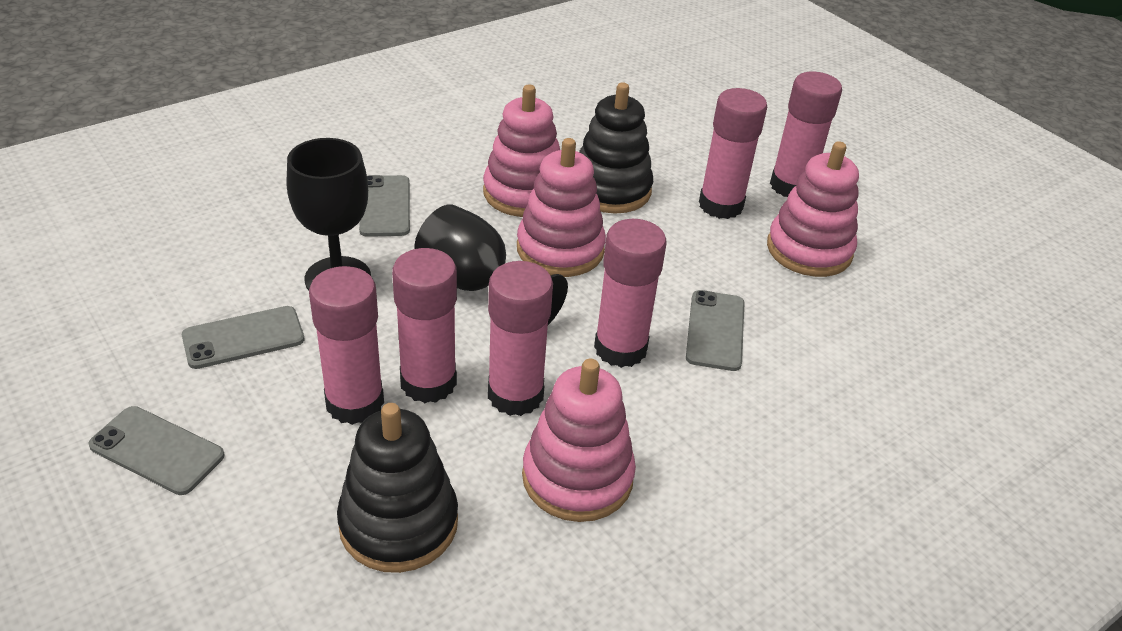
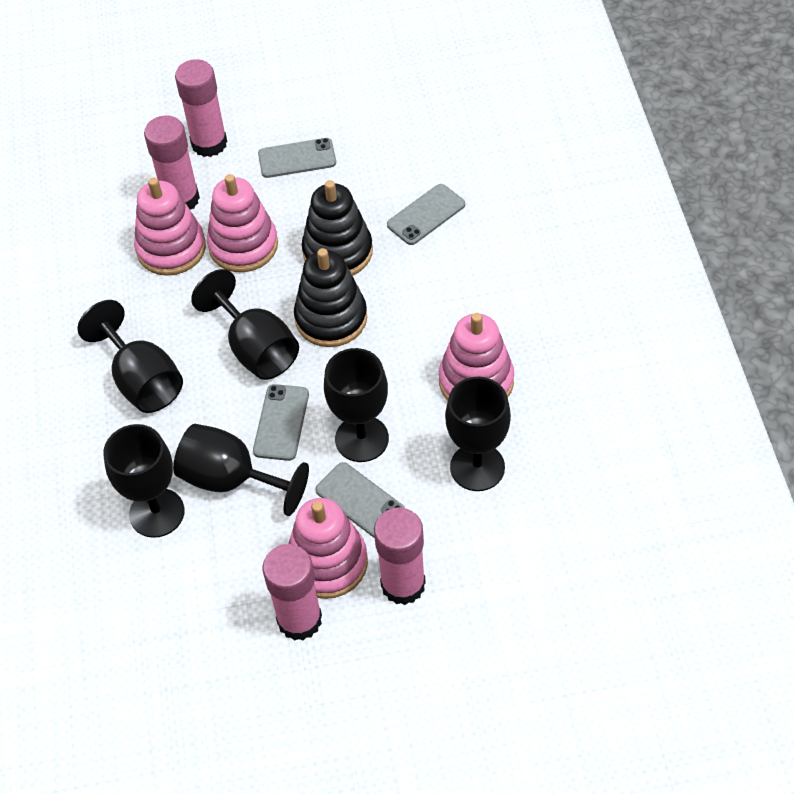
black goblet: [287,138,371,290] [414,204,568,325] = 2 -> [77,300,183,413] [103,424,185,538] [173,424,309,516] [191,269,299,380] [324,348,389,462] [445,377,511,491] = 6
pink glue stick: [309,266,384,425] [392,248,457,403] [488,261,553,416] [594,219,667,368] [699,88,767,219] [770,72,842,197] = 6 -> [144,116,200,209] [175,59,227,157] [263,544,322,641] [374,507,426,605] = 4

